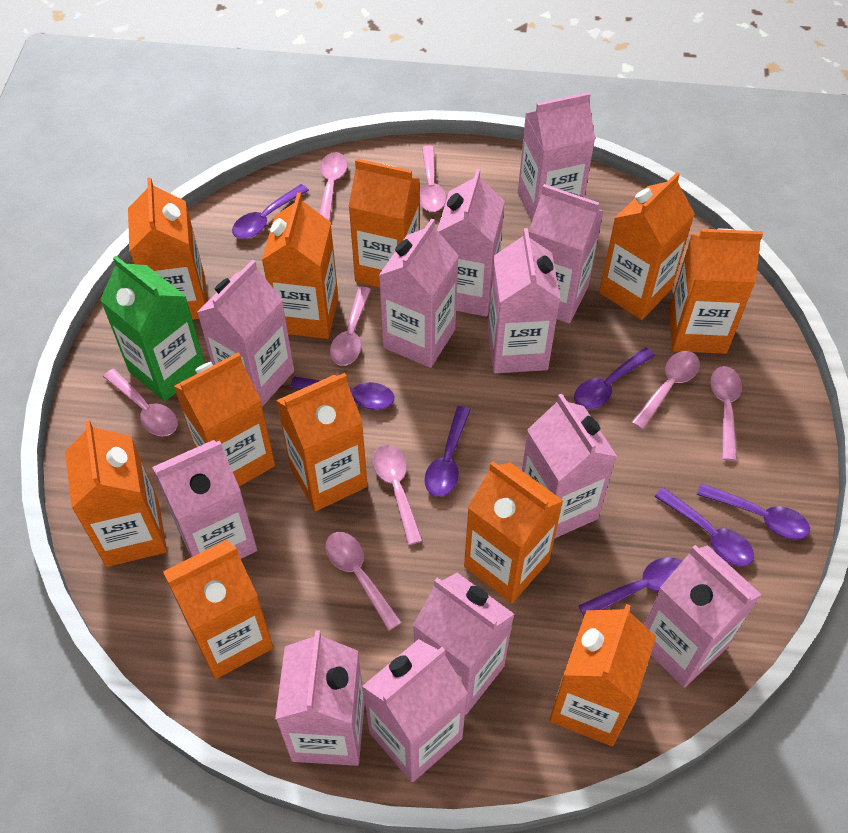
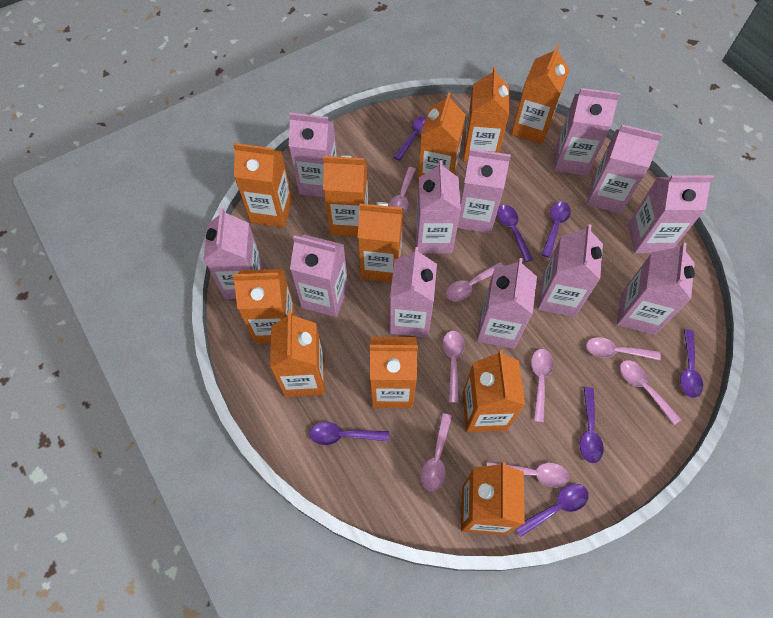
green carton: [100,256,205,402] = 1 -> none = 0

